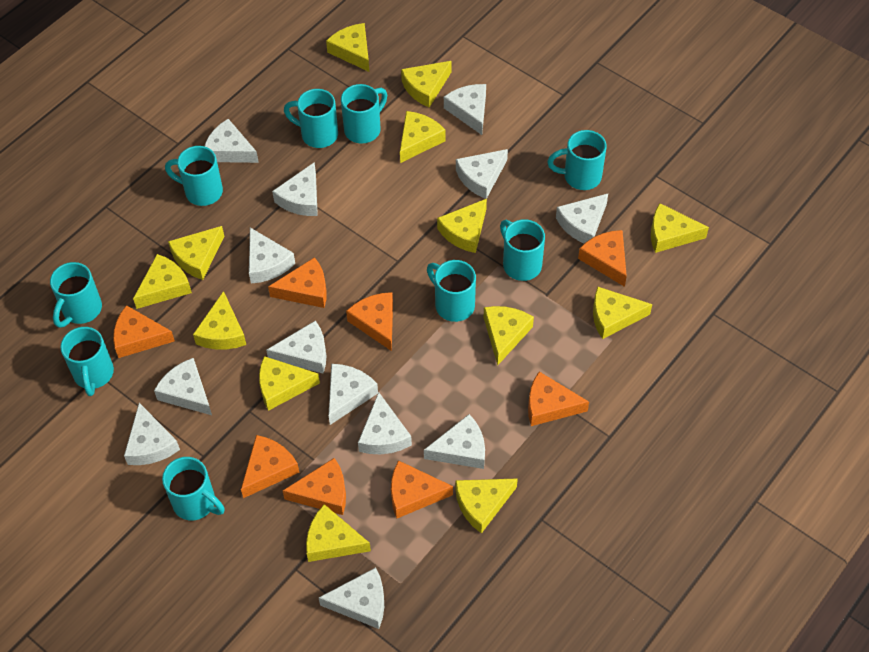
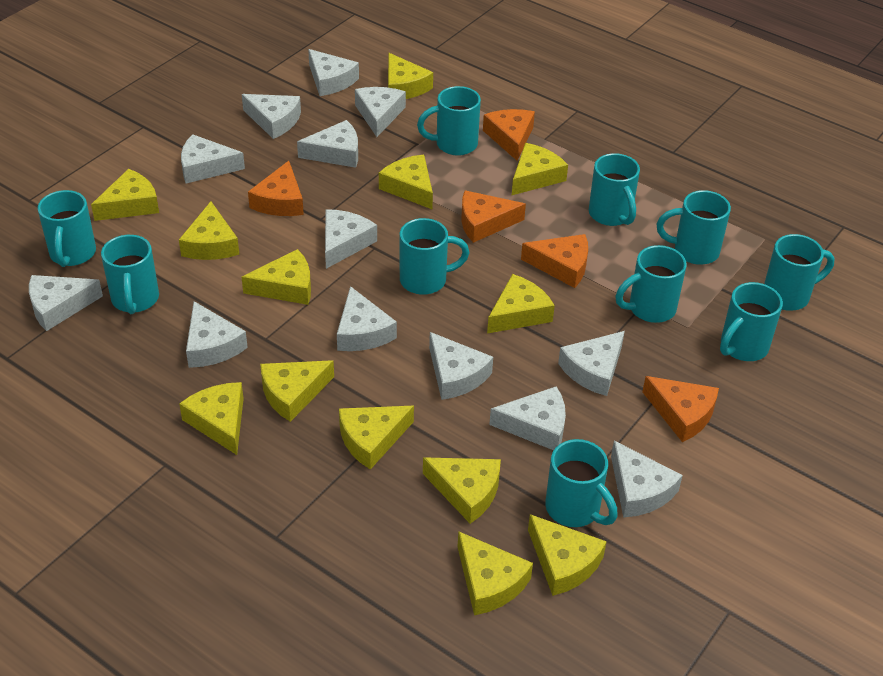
orange cheese: [113,305,175,358] [241,435,299,498] [268,257,326,308] [283,458,346,515] [346,292,393,351] [391,460,453,519] [528,372,589,426] [578,230,627,287] = 8 -> [248,161,304,216] [461,190,526,243] [483,109,535,161] [521,234,588,288] [642,376,719,442] = 5
turquoise mug: [50,262,102,328] [60,327,114,396] [162,457,225,520] [165,146,223,206] [284,89,338,148] [341,84,387,143] [427,260,476,322] [500,219,545,281] [547,130,606,190] = 9 -> [38,190,96,267] [101,235,159,314] [400,218,469,295] [417,86,481,156] [545,439,618,527] [589,153,640,226] [615,245,686,323] [657,190,731,265] [720,282,783,361] [764,234,834,311] = 10

